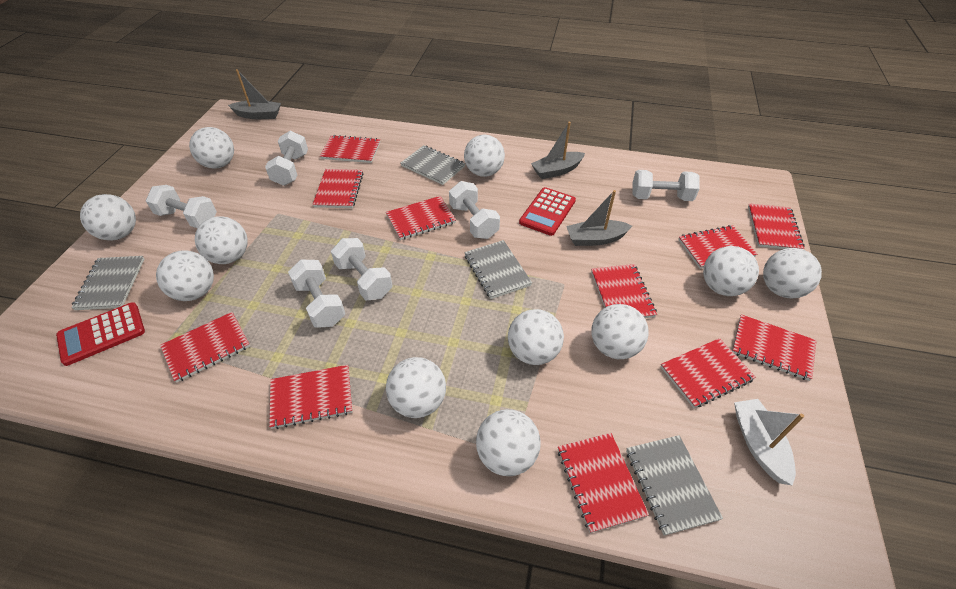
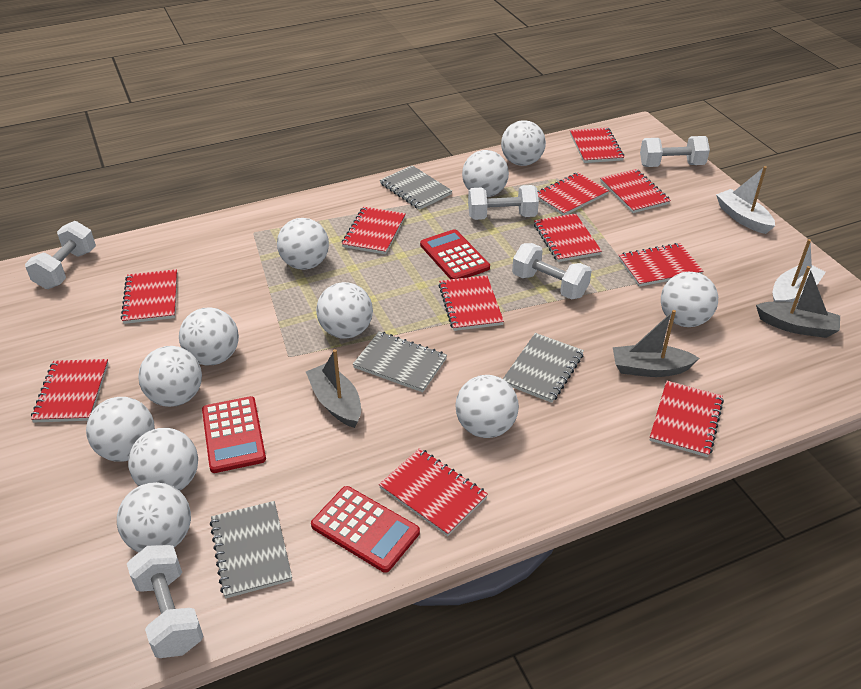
red calculator: [56,302,145,366] [519,187,576,236] = 2 -> [202,396,266,473] [311,486,420,573] [420,229,490,279] = 3
white boat: [734,399,804,486] = 1 -> [716,166,775,234] [773,239,826,302] = 2
white dumbbell: [146,185,217,228] [265,131,308,186] [288,260,345,328] [331,238,393,300] [449,181,500,239] [632,170,700,201] = 6 -> [25,221,96,289] [127,545,204,658] [468,185,539,220] [512,243,592,299] [640,136,710,167] = 5

